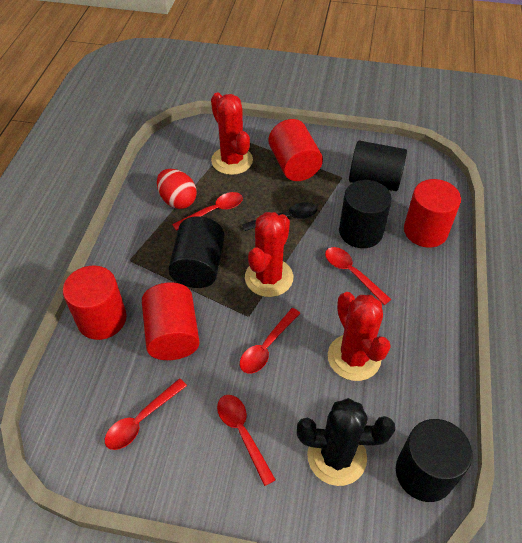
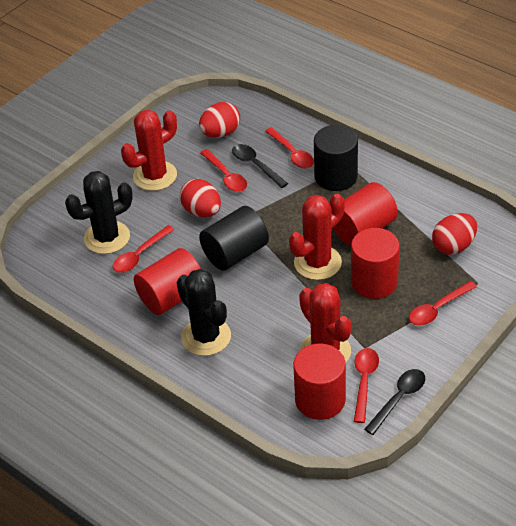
black cactus: [297,398,395,486] = 1 -> [65,171,133,254] [176,269,231,356] = 2
black cylinder: [168,216,224,288] [339,180,392,248] [349,141,407,191] [396,419,472,502] = 4 -> [199,206,269,271] [314,125,358,191] = 2
black spoon: [242,202,317,231] = 1 -> [232,144,288,188] [364,369,425,435] = 2
red egg: [157,169,197,209] = 1 -> [180,179,221,217] [199,102,240,138] [432,213,477,255] = 3

